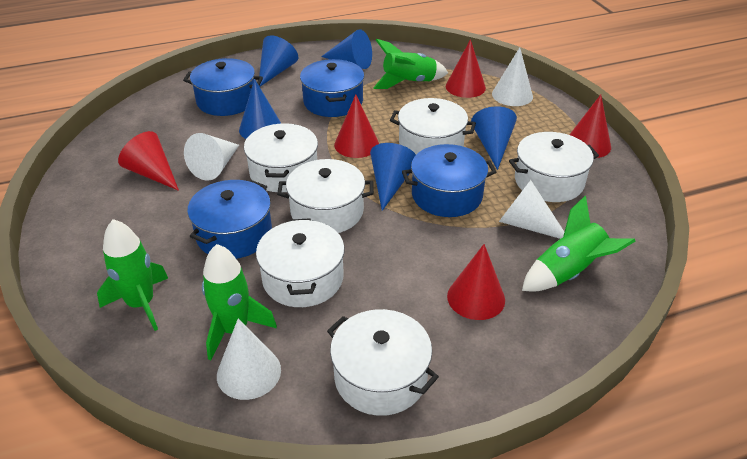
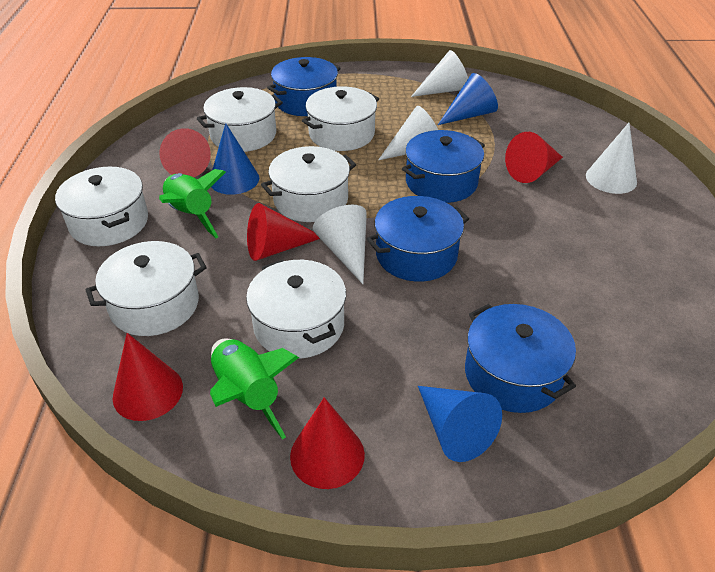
blue cone: [239,79,282,139] [259,36,298,87] [321,29,372,69] [370,143,416,211] [471,106,517,170] = 5 -> [211,123,259,195] [418,386,502,462] [438,73,498,125] = 3
green rocket: [97,219,168,331] [202,244,277,360] [373,39,448,89] [522,196,636,292] = 4 -> [159,169,226,238] [210,339,299,440] = 2

